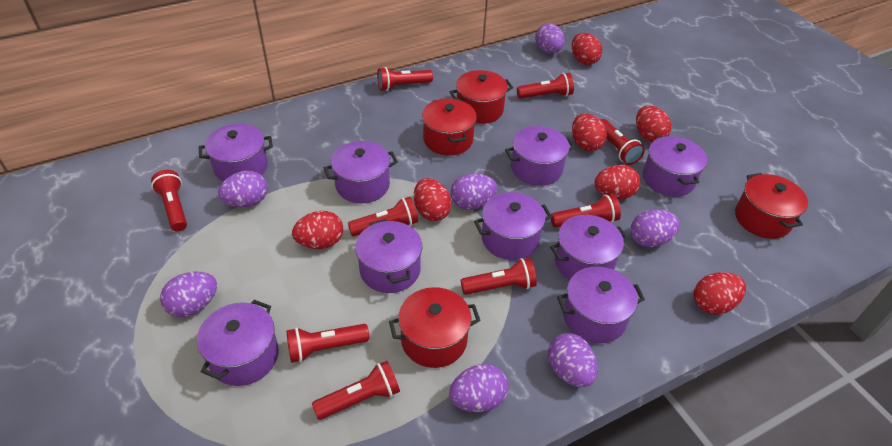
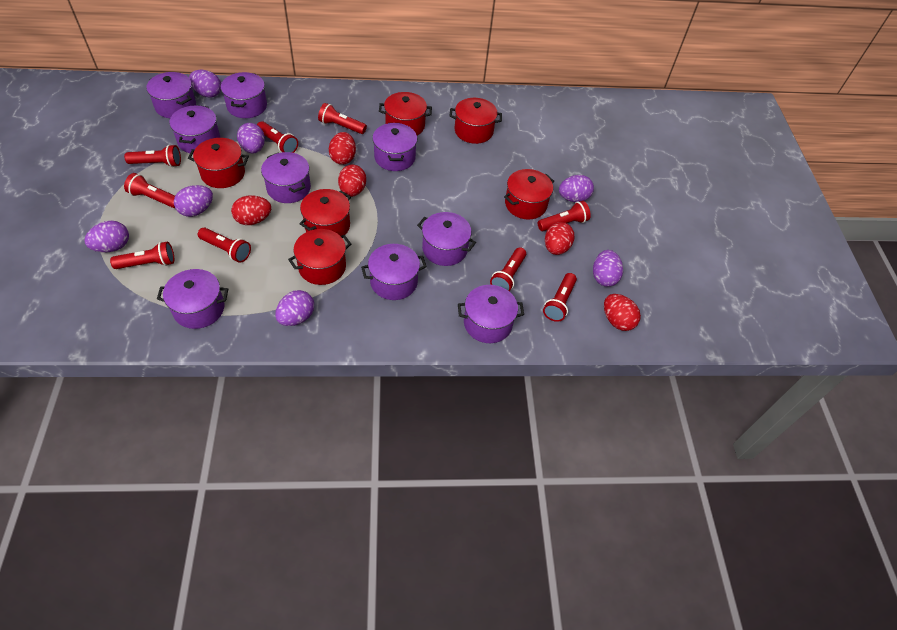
red egg: [292,211,343,249] [414,178,452,221] [572,33,602,65] [572,113,607,151] [594,165,640,199] [636,106,672,142] [694,272,746,315] = 7 -> [231,195,271,225] [329,132,356,165] [338,165,366,197] [545,222,574,255] [604,294,641,331] = 5
red pot: [389,287,480,368] [422,98,477,155] [450,70,513,124] [735,173,808,239] = 4 -> [188,138,249,188] [288,229,351,285] [299,189,351,236] [379,92,432,135] [450,98,502,144] [504,169,554,219] = 6

